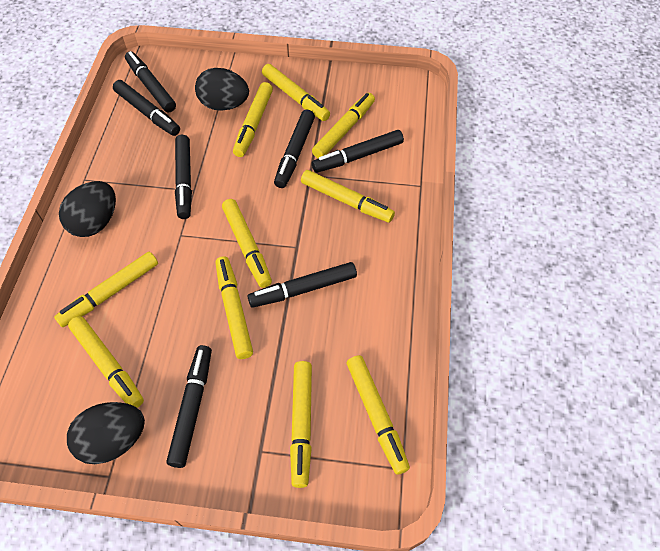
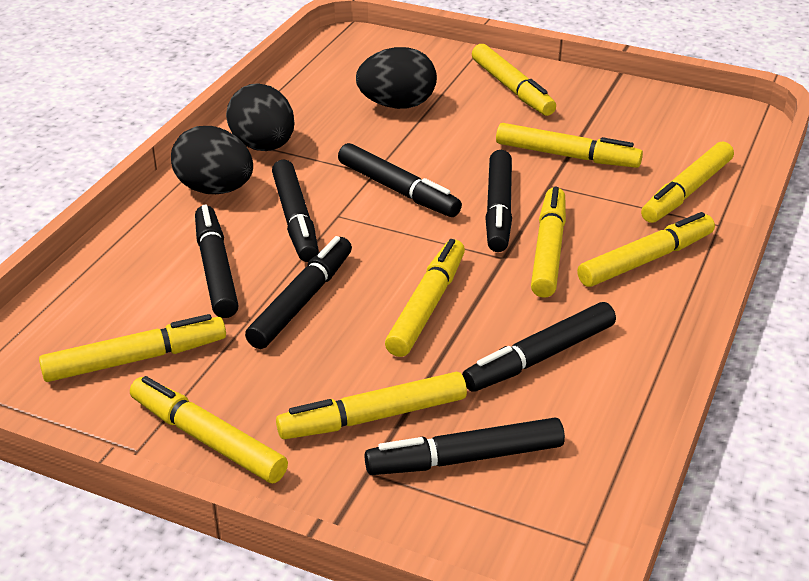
yellow marker: [54,252,158,327] [68,316,144,408] [215,256,253,359] [222,199,272,288] [233,82,273,157] [262,64,330,121] [290,361,312,488] [301,170,395,223] [312,93,375,158] [347,355,410,475] = 10 -> [39,314,226,382] [130,376,288,483] [276,372,467,439] [385,239,465,357] [472,44,556,116] [496,123,643,168] [531,187,566,298] [577,212,715,287] [641,142,734,223] = 9

